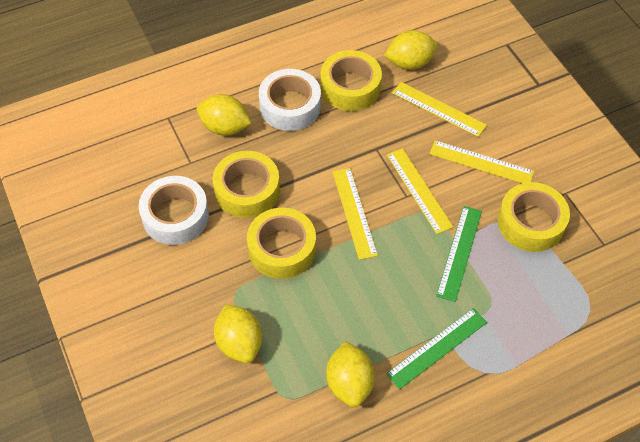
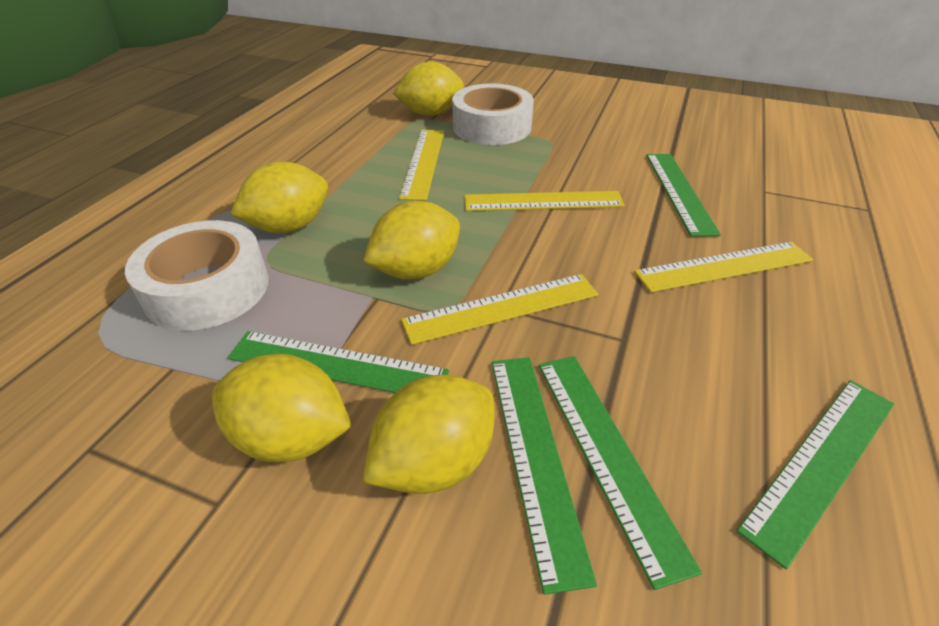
green ruler: [386,308,487,390] [436,206,482,302] = 2 -> [227,331,449,393] [492,357,597,595] [539,356,702,590] [646,154,721,237] [737,380,894,569] = 5
yellow lemon: [197,94,252,136] [214,304,262,363] [326,341,375,407] [384,30,438,70] = 4 -> [212,354,352,462] [230,162,328,233] [363,201,460,280] [363,375,494,494] [393,61,464,116] = 5
yellow tape: [213,151,280,218] [247,208,316,279] [320,50,382,111] [498,182,570,252] = 4 -> none = 0

